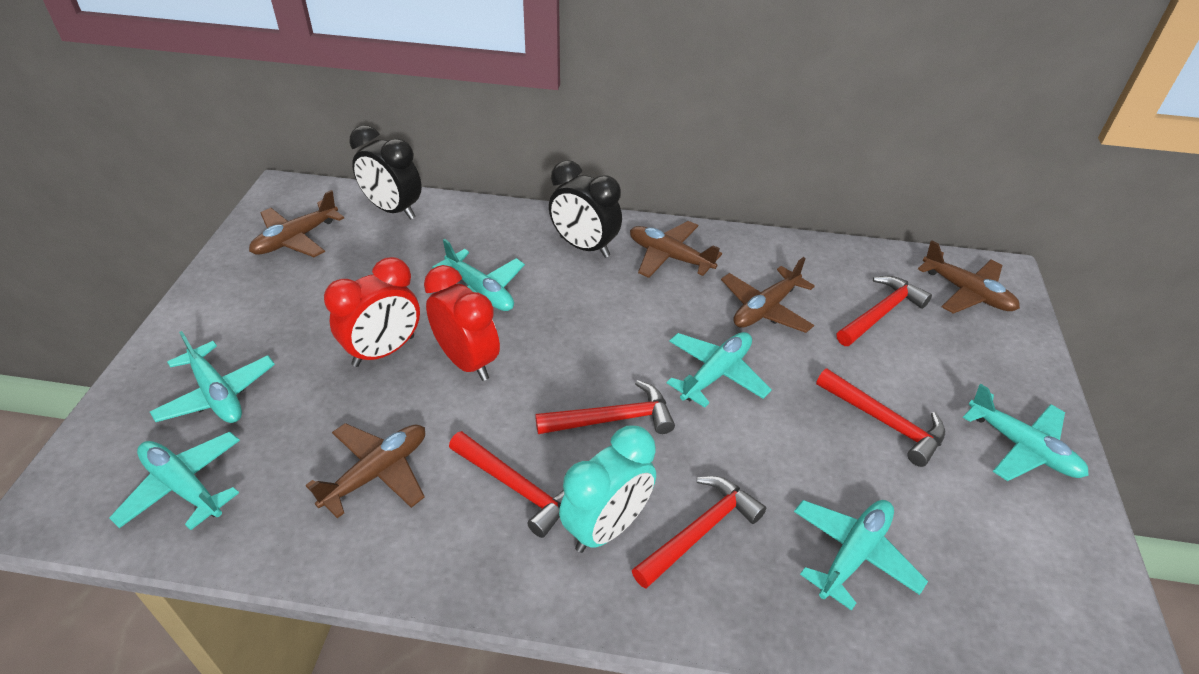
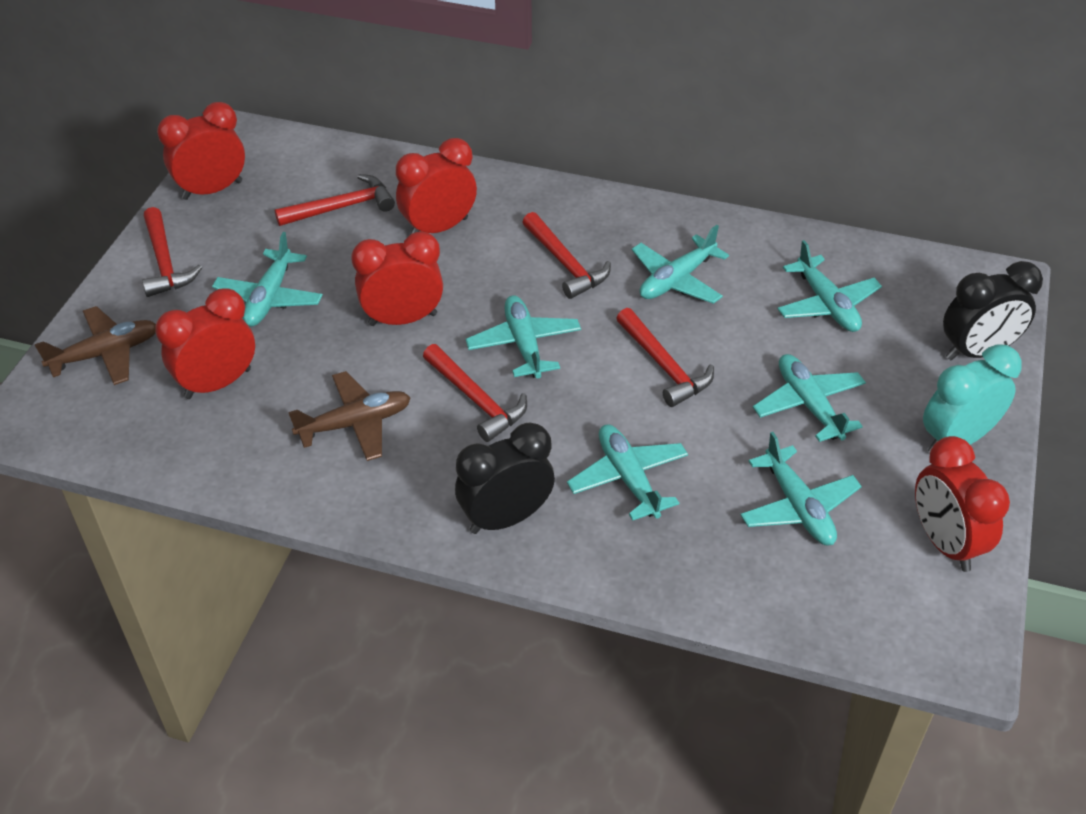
brown plane: [249,190,344,257] [306,423,425,518] [630,221,722,278] [721,257,815,333] [918,241,1020,314] = 5 -> [34,306,156,385] [288,371,411,461] = 2
red clock: [324,257,420,367] [424,265,500,381] = 2 -> [155,288,255,399] [157,102,245,200] [351,231,443,326] [396,138,477,234] [915,436,1010,572] = 5
turquoise plane: [109,432,240,530] [150,331,275,423] [432,239,525,311] [667,332,772,408] [794,500,928,611] [963,384,1089,481] = 6 -> [212,232,323,327] [466,295,581,378] [567,424,688,521] [632,225,729,304] [740,432,862,545] [753,354,866,442] [777,240,882,332] = 7

